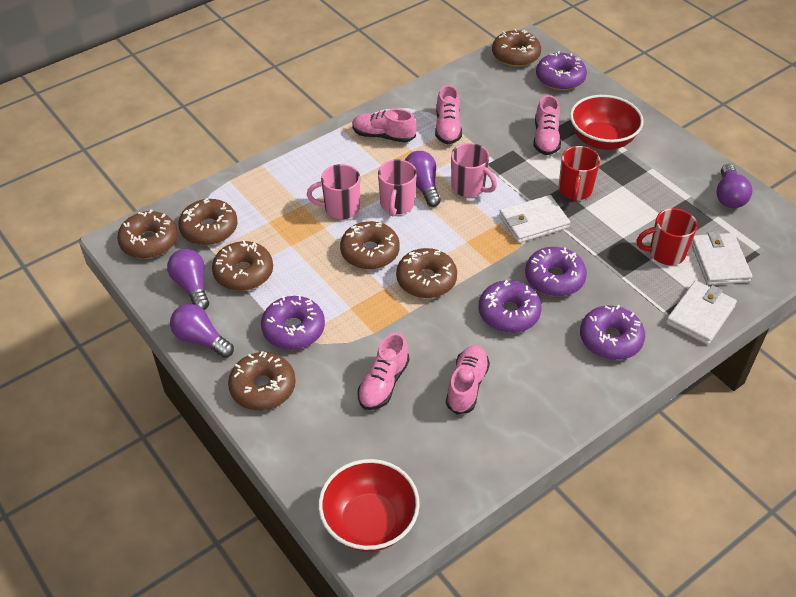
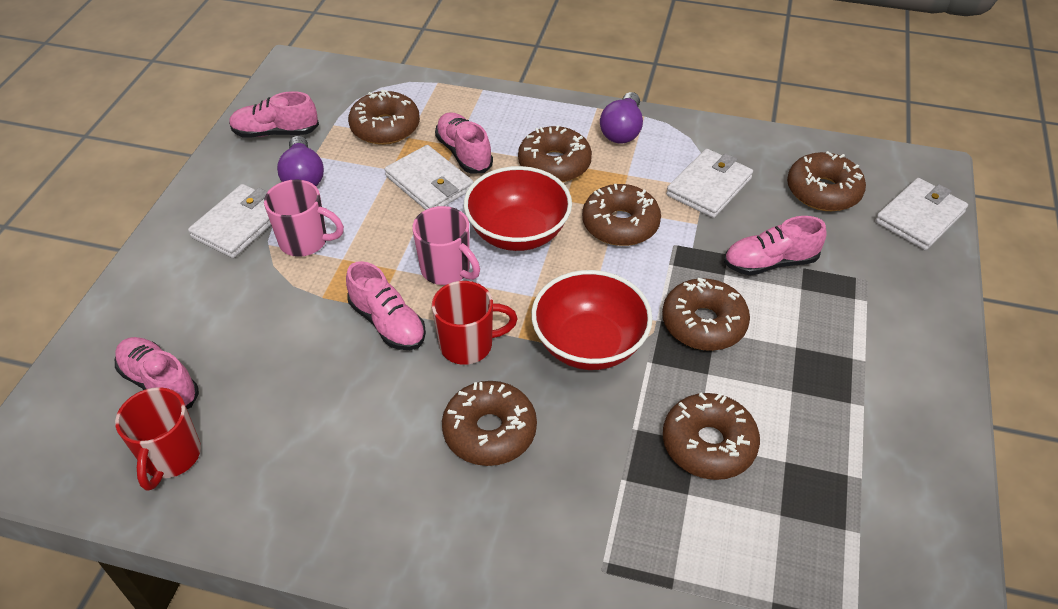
pink mug: [307,164,360,219] [378,159,417,216] [451,143,497,197] = 3 -> [264,179,344,257] [412,206,480,285] = 2
purple donut: [261,295,325,350] [479,280,542,333] [525,247,587,297] [536,51,587,90] [580,305,645,360] = 5 -> none = 0
purple light bulb: [167,249,209,310] [170,304,234,358] [405,151,441,207] [716,164,752,208] = 4 -> [277,136,324,186] [600,92,643,144] = 2
white wallet: [499,195,570,243] [666,280,737,345] [691,231,752,285] = 3 -> [188,184,271,258] [385,145,473,210] [666,149,753,218] [875,178,968,250] = 4

